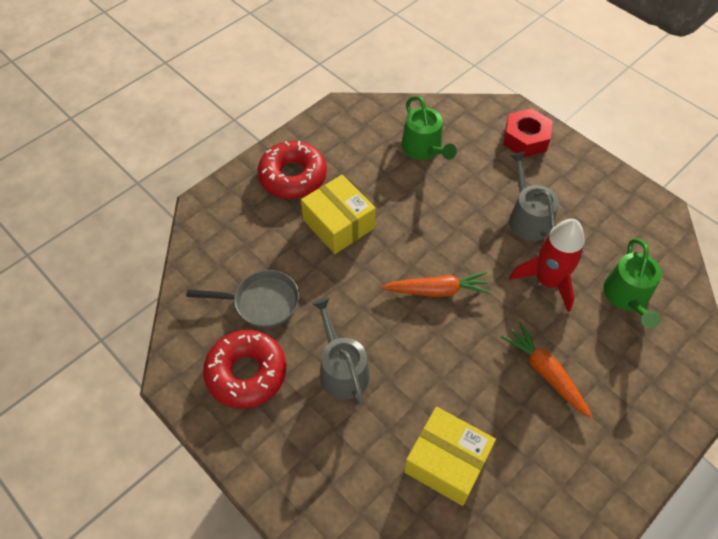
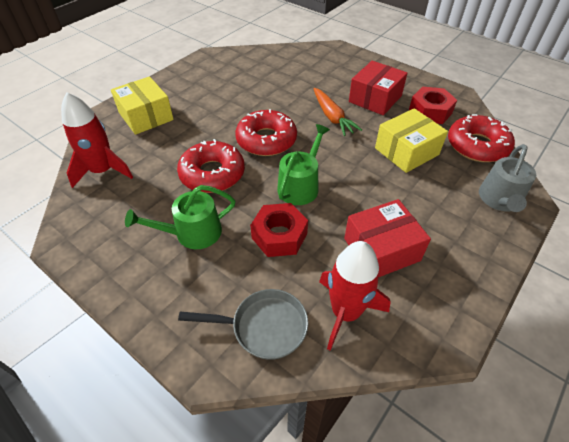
grey watering can: [312,297,370,405] [509,152,559,241] = 2 -> [479,144,536,212] = 1
orange carrot: [381,271,491,297] [501,322,593,418] = 2 -> [313,88,362,136] = 1
red box: none = 0 -> [344,199,431,278] [349,60,407,115] = 2
red donut: [203,330,286,409] [258,141,327,199] = 2 -> [177,139,245,193] [235,109,297,156] [448,114,515,162] = 3
red nut: [503,108,552,158] = 1 -> [250,203,308,257] [409,87,457,124] = 2
red rocket: [510,219,585,312] = 1 -> [61,93,133,188] [319,241,390,351] = 2

